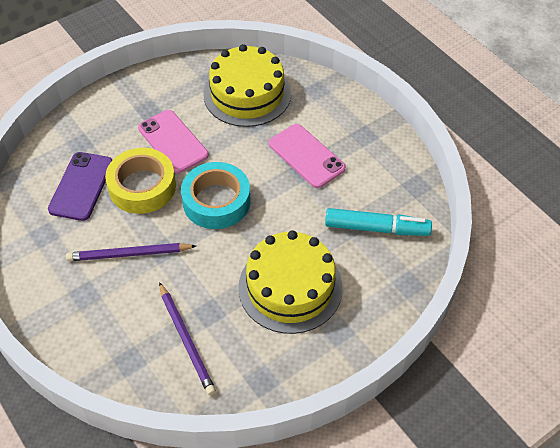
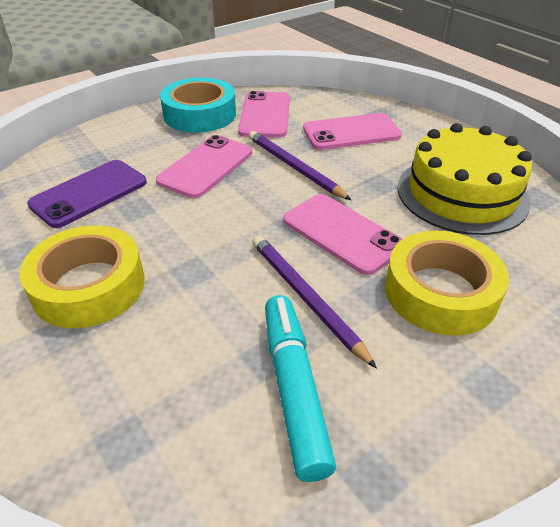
pink phone: [138,110,209,173] [269,124,346,188] = 2 -> [156,135,252,198] [238,91,290,138] [283,194,402,275] [303,113,402,150] = 4
yellow cake: [204,44,291,127] [238,230,343,334] = 2 -> [398,123,532,235] = 1
yellow tape: [105,148,176,214] = 1 -> [19,225,144,328] [385,230,509,336] = 2

